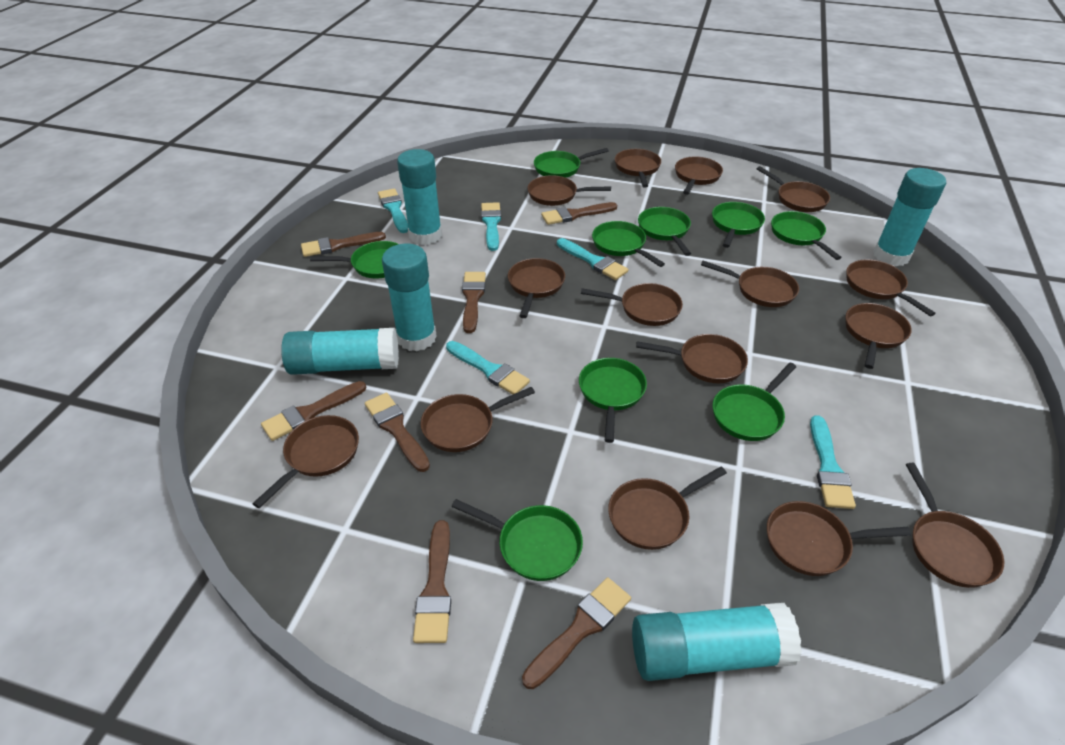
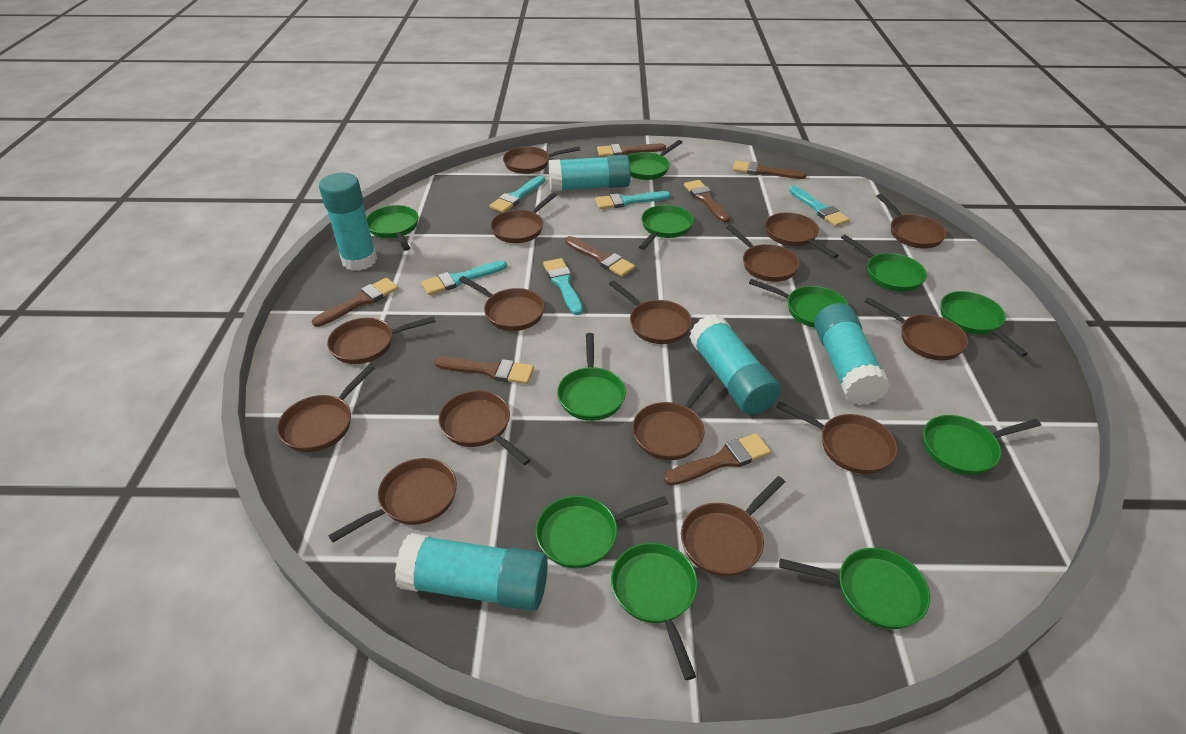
green pan: [310,241,398,279] [451,499,583,581] [534,148,609,178] [579,358,647,443] [592,221,665,267] [638,207,691,256] [712,202,765,248] [713,363,796,441] [771,211,842,260] = 9 -> [367,205,418,251] [536,496,668,569] [557,333,626,421] [611,543,698,680] [628,140,682,180] [639,205,694,250] [749,279,849,328] [779,548,930,629] [841,235,927,292] [923,415,1041,475] [941,291,1028,357] = 11

